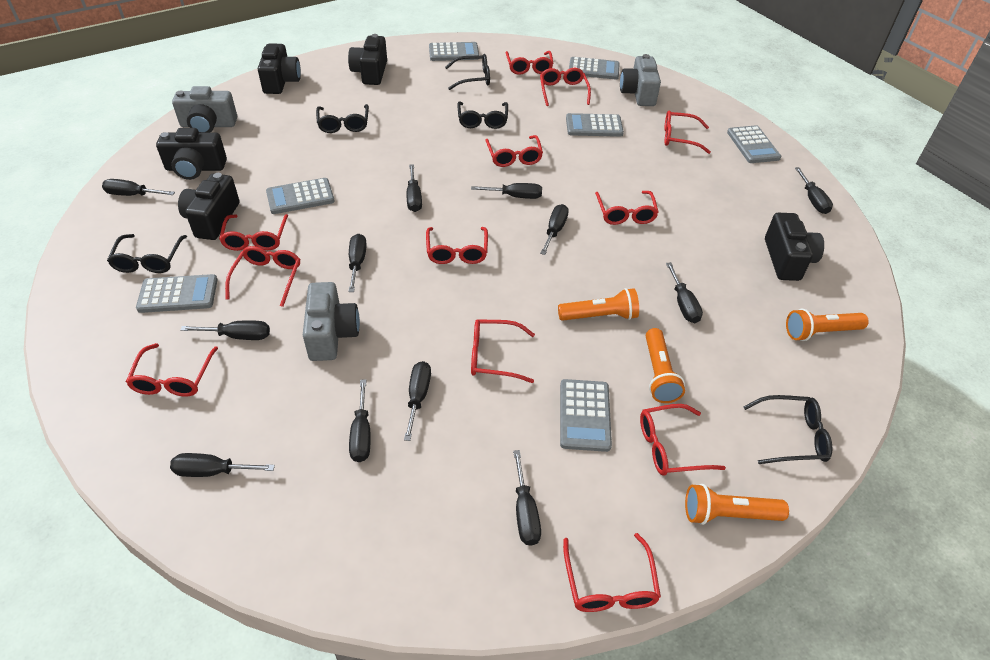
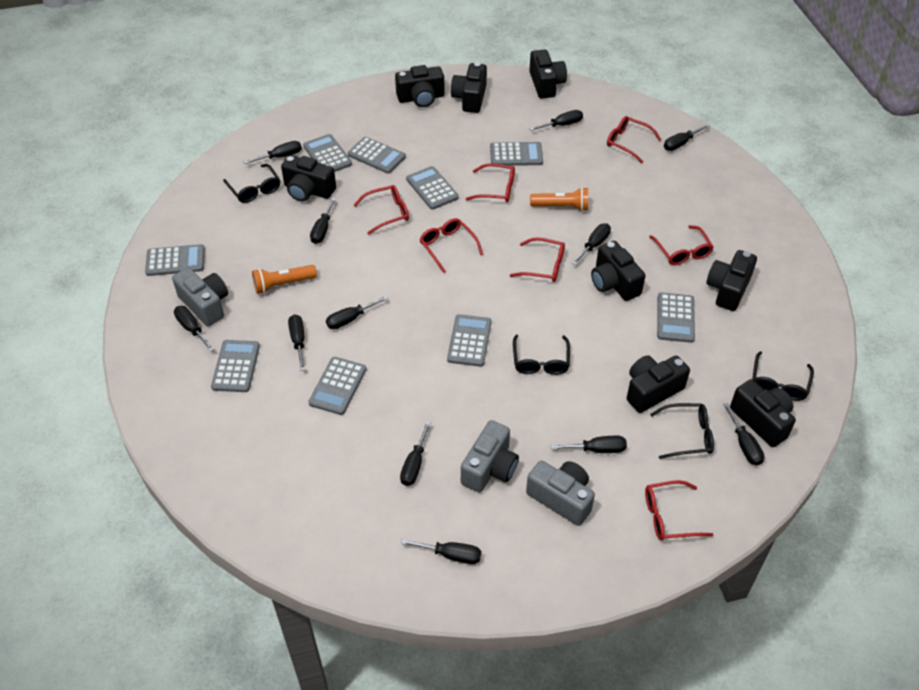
black camera: [156,128,227,180] [178,173,239,240] [258,44,301,94] [348,34,387,85] [765,213,824,281] = 5 -> [281,155,336,202] [395,65,445,107] [451,62,487,113] [529,49,567,99] [591,241,645,301] [627,355,690,413] [706,250,757,311] [730,379,796,447] = 8
black glasses: [107,234,187,273] [316,104,369,133] [445,54,490,90] [457,101,508,129] [743,395,832,464] = 5 -> [223,164,280,203] [513,335,570,375] [650,403,714,459] [752,351,814,401] = 4
grey calculator: [136,274,218,313] [266,178,335,214] [429,42,479,61] [560,379,612,452] [566,113,624,137] [569,57,620,80] [727,125,781,163] = 7 -> [145,244,205,276] [211,340,260,392] [303,134,352,172] [308,357,367,415] [348,137,406,174] [406,166,459,210] [447,314,491,367] [490,142,543,166] [657,293,695,343] = 9
orange flashlight: [558,288,639,321] [646,328,685,403] [685,484,789,525] [786,309,869,341] = 4 -> [252,265,317,294] [530,187,588,211] = 2
red glasses: [126,343,218,397] [219,214,288,251] [225,246,300,307] [426,227,488,264] [471,319,535,383] [485,135,543,167] [505,51,553,75] [540,68,591,106] [563,533,661,612] [595,191,659,225] [640,404,726,476] [664,110,711,154] = 12 -> [354,185,409,235] [419,218,483,273] [465,163,515,202] [510,237,565,282] [607,116,662,163] [645,480,713,540] [649,225,714,265] = 7

